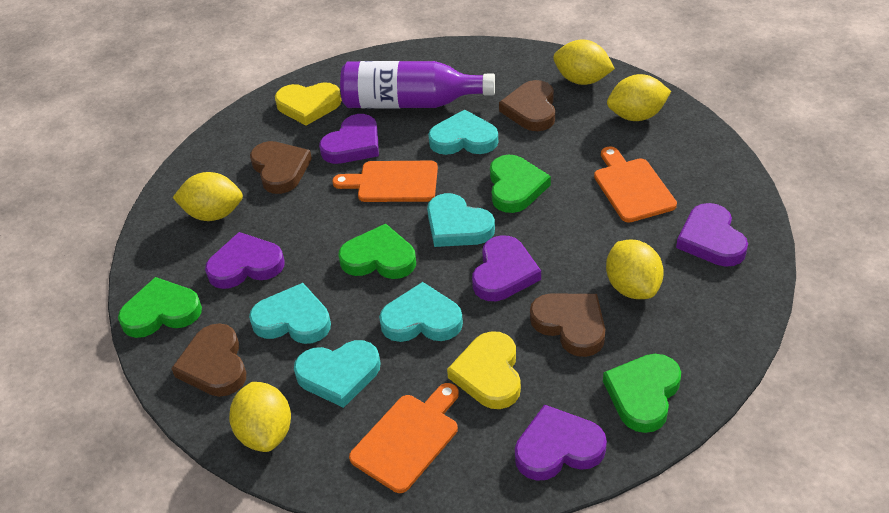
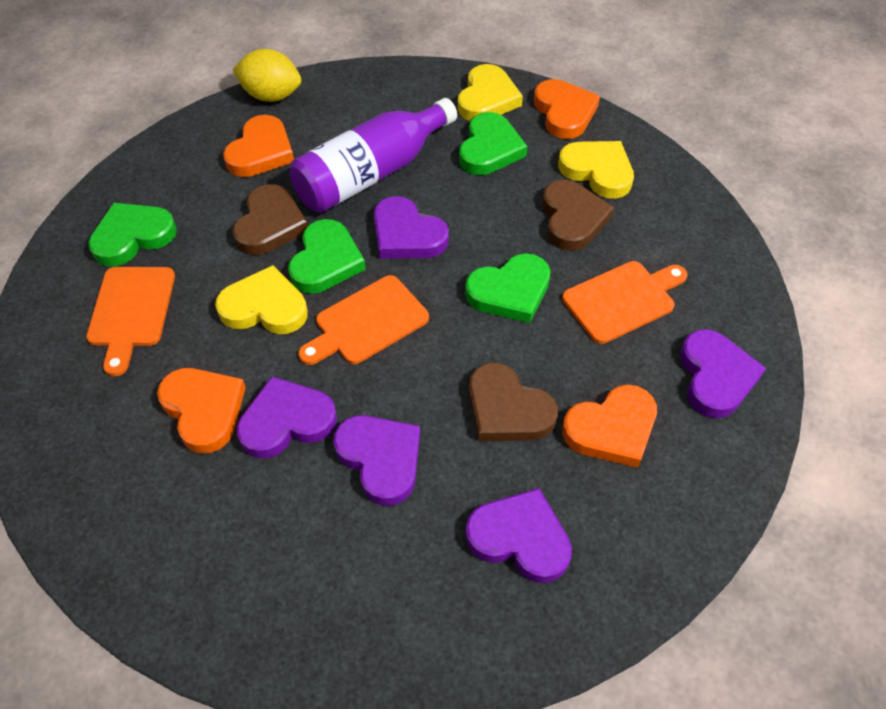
brown heart: [171,323,246,397] [250,141,312,194] [499,80,555,131] [530,293,605,357] = 4 -> [232,184,308,255] [469,362,558,441] [542,180,614,251] = 3
orange heart: none = 0 -> [157,368,246,453] [223,115,294,177] [534,79,600,139] [562,384,657,468] = 4
turquoise heart: [249,283,331,344] [294,340,381,408] [379,282,463,342] [427,193,495,247] [428,110,498,155] = 5 -> none = 0
yellow heart: [275,82,342,126] [447,331,521,409] = 2 -> [215,265,308,334] [458,64,523,121] [558,141,634,199] = 3
yellow lemon: [172,172,243,221] [229,382,291,452] [553,39,615,85] [606,239,664,299] [607,74,671,121] = 5 -> [232,49,301,102] = 1

